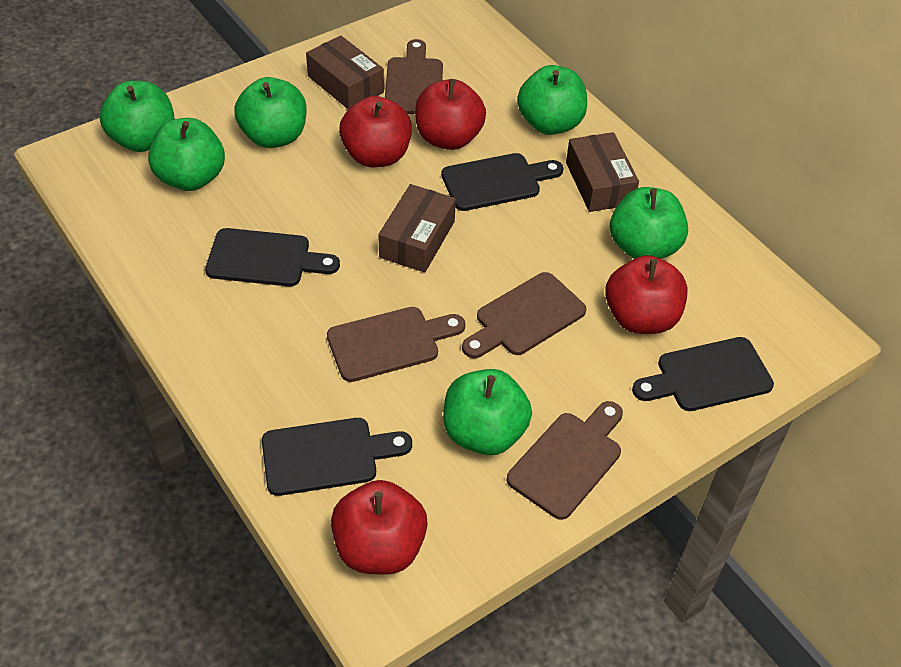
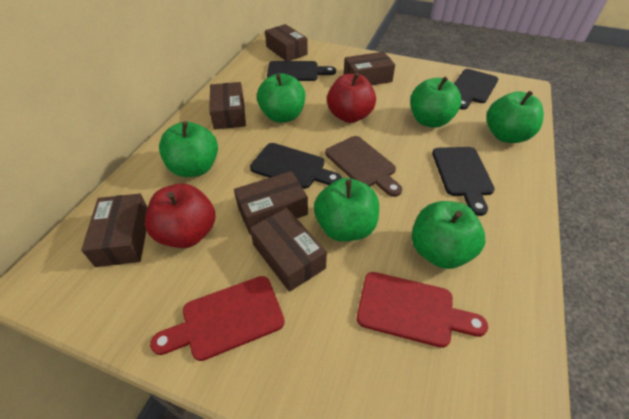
brown box: [306,36,384,109] [378,184,456,273] [566,132,639,212] = 3 -> [81,194,148,267] [209,82,246,130] [234,171,308,235] [250,208,327,292] [265,24,308,61] [344,52,395,85] = 6
brown cutting board: [327,307,465,382] [385,39,443,114] [462,272,586,358] [507,401,623,520] = 4 -> [325,136,402,197] = 1
red apple: [331,480,428,575] [339,96,412,167] [415,79,486,150] [605,255,687,334] = 4 -> [145,183,216,248] [327,73,376,123] = 2
red cutting board: none = 0 -> [150,276,285,361] [357,272,488,348] = 2

